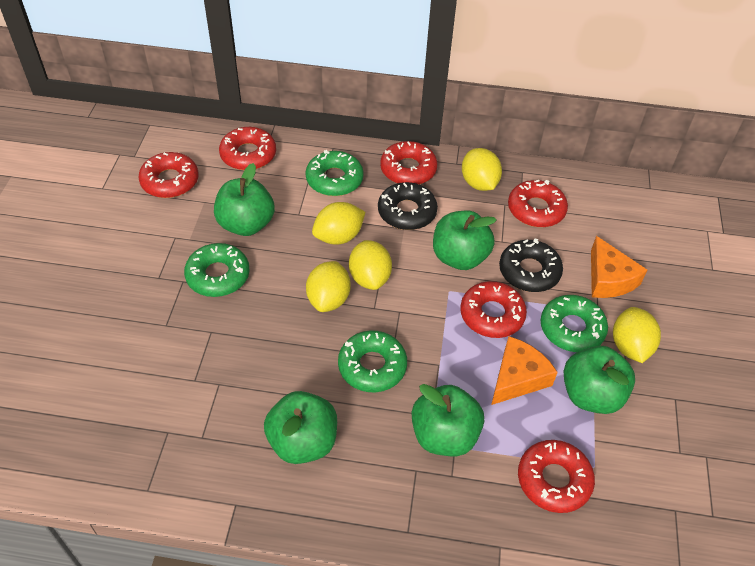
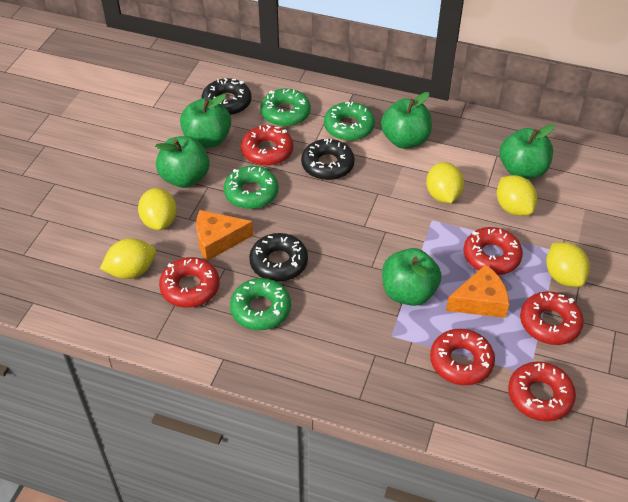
black donut: [378,182,438,230] [499,239,563,292] = 2 -> [202,78,251,116] [249,233,308,282] [301,139,355,180] = 3

